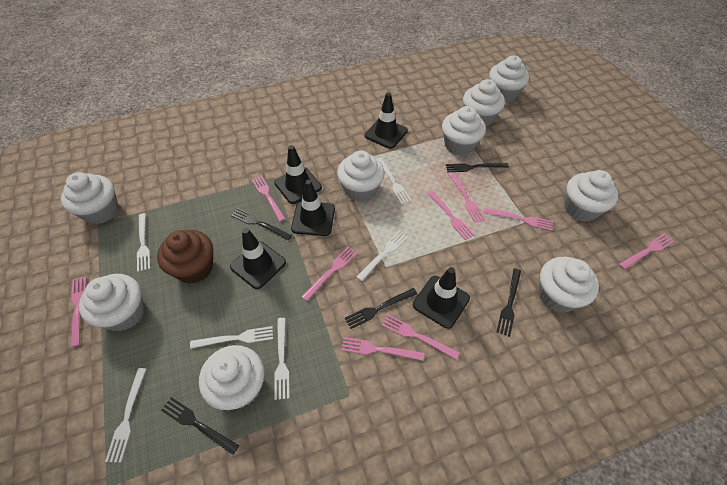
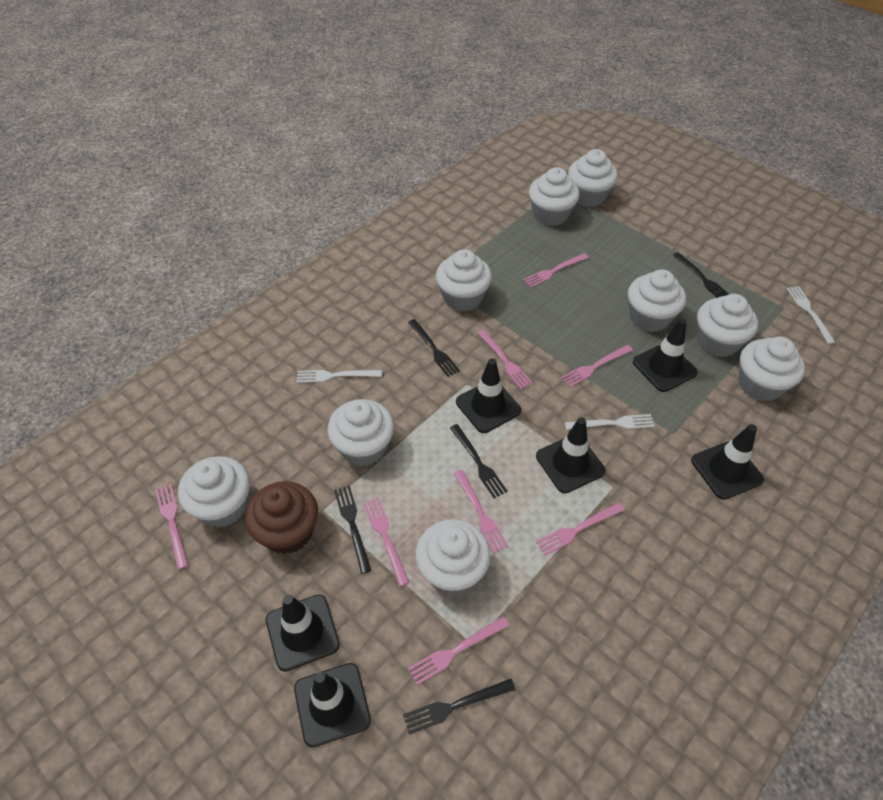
black traffic cone: [230,228,286,289] [274,145,322,204] [291,180,335,236] [365,92,408,149] [413,267,470,329] = 5 -> [266,594,340,672] [294,663,371,748] [456,358,521,433] [536,417,606,493] [633,319,698,392] [691,424,764,500] = 6
pink fork: [71,277,87,347] [251,175,286,222] [302,247,357,301] [341,337,424,361] [381,314,460,360] [427,190,475,240] [449,173,486,223] [484,208,553,231] [619,233,674,270] = 9 -> [155,484,188,570] [363,498,409,586] [408,617,509,685] [454,470,509,554] [478,330,533,389] [523,253,589,288] [536,502,624,556] [561,345,633,388] = 8
white fork: [105,368,146,463] [137,213,150,272] [190,326,273,349] [274,318,290,400] [357,230,409,281] [377,158,411,204] = 6 -> [297,370,382,383] [565,414,655,430] [787,286,835,344] = 3

